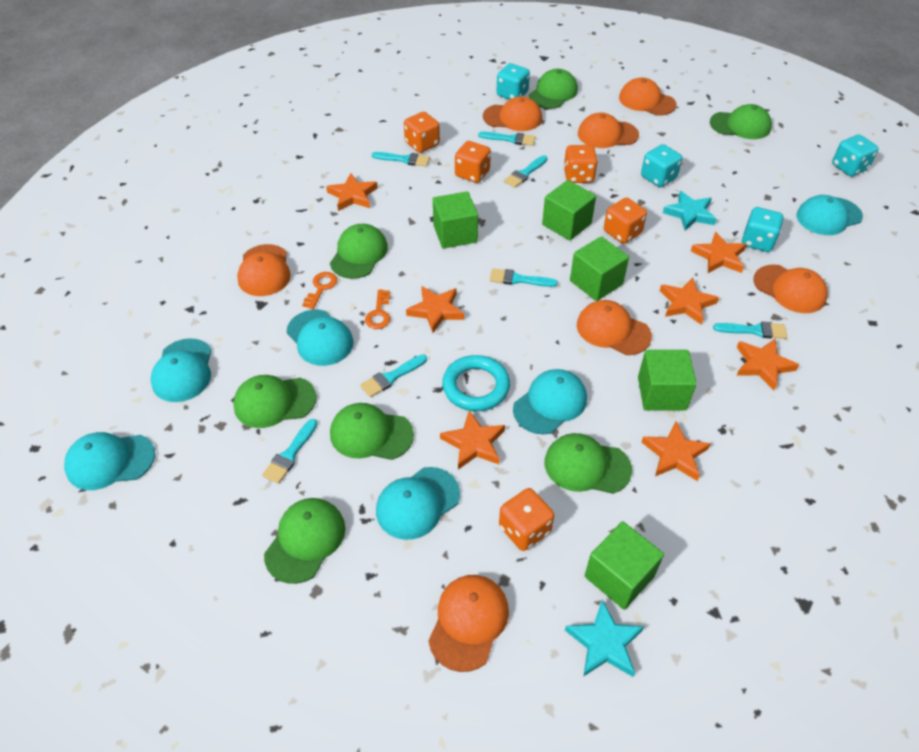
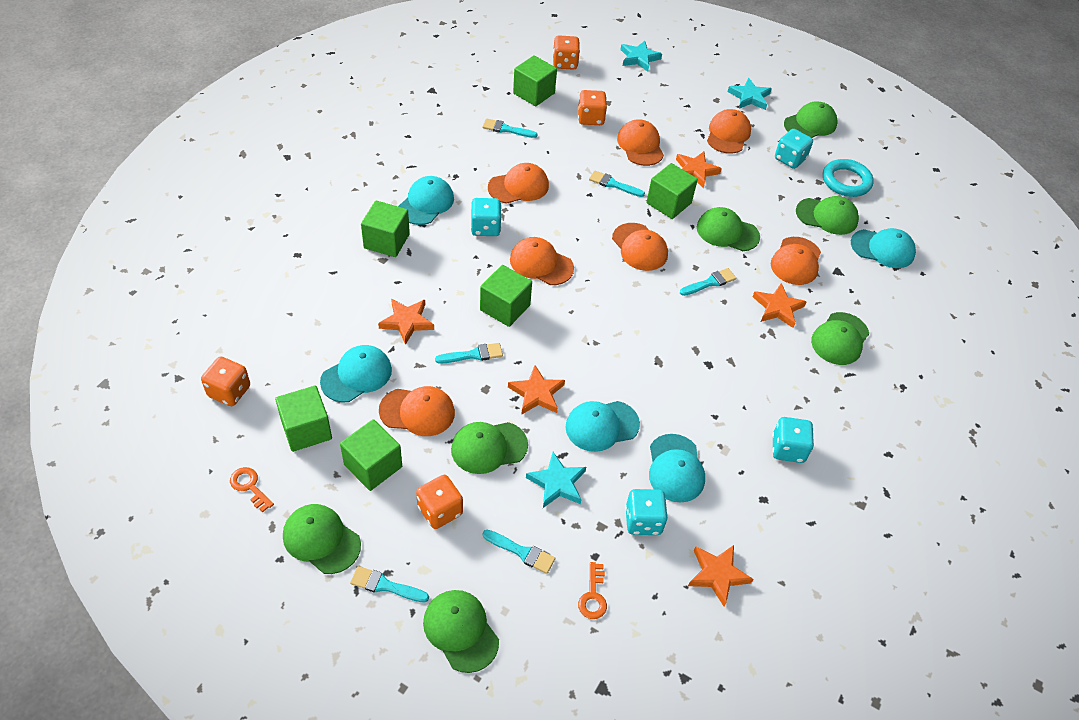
green cube: [433,191,478,249] [542,180,596,241] [570,236,629,301] [585,521,664,610] [638,350,697,410] = 5 -> [275,385,332,452] [340,419,402,491] [361,200,410,257] [480,265,532,327] [513,55,557,106] [647,163,698,219] = 6
orange dice: [404,112,440,153] [455,141,491,183] [499,488,554,551] [564,145,598,183] [604,198,647,244] = 5 -> [201,357,250,406] [416,475,463,529] [553,36,580,70] [578,90,607,125] = 4
orange star: [326,173,378,211] [406,286,464,333] [440,411,505,470] [642,421,710,481] [660,277,719,325] [691,231,747,273] [736,339,799,390] = 7 -> [378,299,434,345] [508,365,565,415] [676,152,722,188] [688,545,753,606] [753,283,807,328] = 5
turquoise brush: [262,419,317,484] [360,354,427,397] [372,152,430,167] [478,132,536,146] [490,269,558,287] [504,155,548,188] [713,322,787,339] = 7 -> [350,566,429,602] [435,343,503,364] [482,118,538,138] [483,530,555,574] [589,170,645,197] [680,268,736,296] = 6
turquoise cap: [64,432,155,490] [151,338,211,402] [287,310,354,366] [376,467,460,540] [513,369,587,434] [797,195,863,235] = 6 -> [320,345,392,402] [398,176,454,225] [566,401,640,452] [649,434,705,503] [851,228,916,268] = 5
turquoise star: [565,600,644,677] [663,191,717,231] = 2 -> [526,452,586,508] [620,41,662,72] [728,78,772,110] = 3

